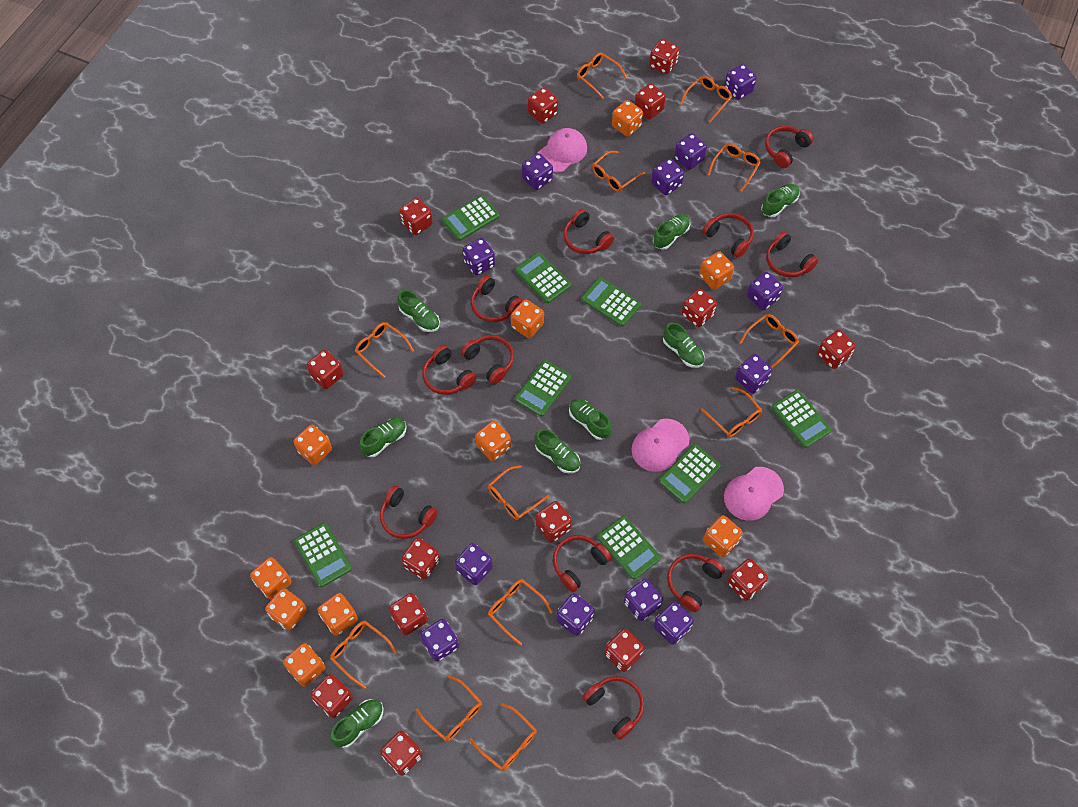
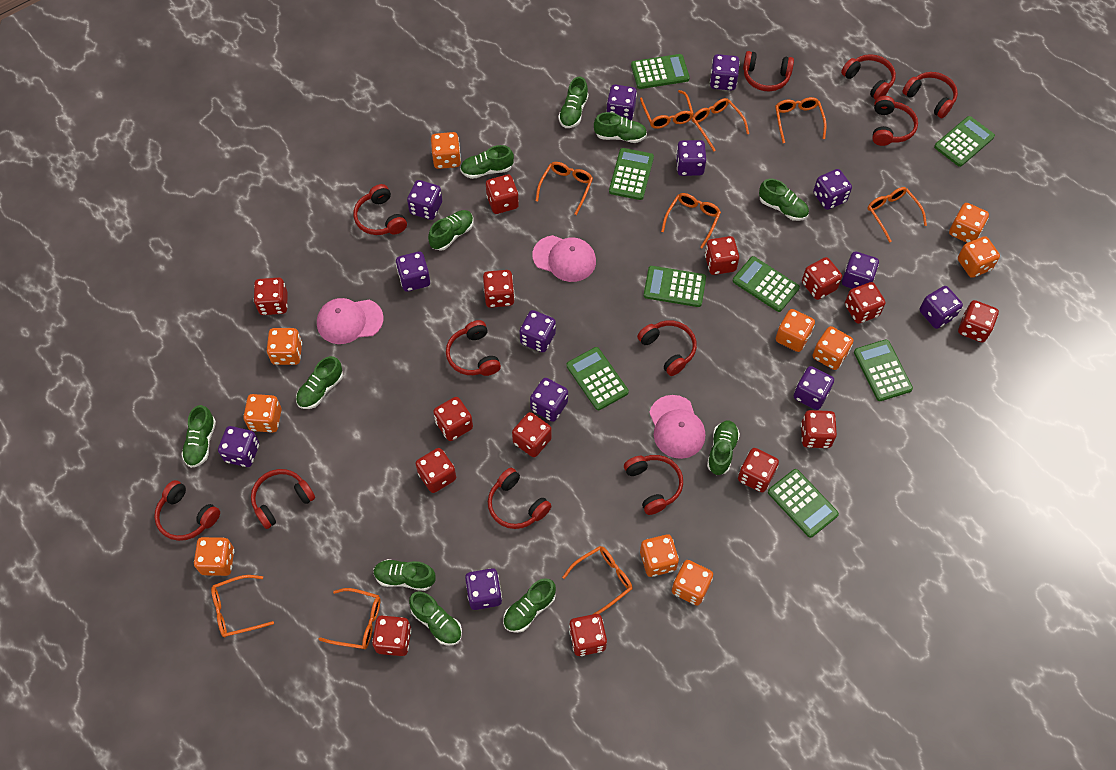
green shoe: [330,699,384,748] [359,418,407,457] [397,290,440,332] [535,429,580,473] [569,399,612,440] [653,214,690,250] [663,322,705,368] [761,184,800,217] = 8 -> [181,405,216,468] [296,356,343,409] [373,559,436,591] [409,591,462,645] [428,210,473,251] [460,145,514,179] [503,578,556,633] [558,77,588,128] [594,112,647,143] [707,421,740,475] [759,179,809,221] = 11
orange glasses: [330,621,397,689] [355,322,414,378] [415,675,482,742] [469,703,537,771] [488,465,549,520] [488,579,553,646] [577,53,627,99] [592,151,645,192] [680,76,733,122] [701,387,762,437] [707,143,761,192] [739,314,799,368] = 12 -> [211,575,274,637] [319,588,381,649] [536,162,593,215] [562,546,632,614] [640,90,694,129] [661,193,721,248] [692,98,749,152] [775,97,827,143] [867,187,927,243] = 9
purple dice: [420,619,459,662] [455,543,493,585] [463,238,495,275] [522,153,553,190] [556,593,595,636] [624,579,663,621] [651,158,684,195] [654,602,694,645] [674,133,707,170] [724,64,757,100] [735,354,773,394] [747,272,783,310] = 12 -> [218,426,259,467] [396,252,430,292] [407,180,442,220] [465,568,502,610] [519,310,556,352] [530,378,568,422] [606,84,637,121] [676,140,706,176] [710,54,740,91] [794,366,834,410] [813,169,852,210] [842,252,879,289] [920,286,963,329] = 13

